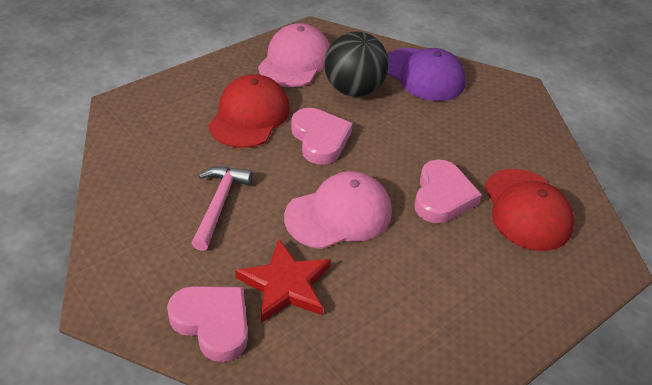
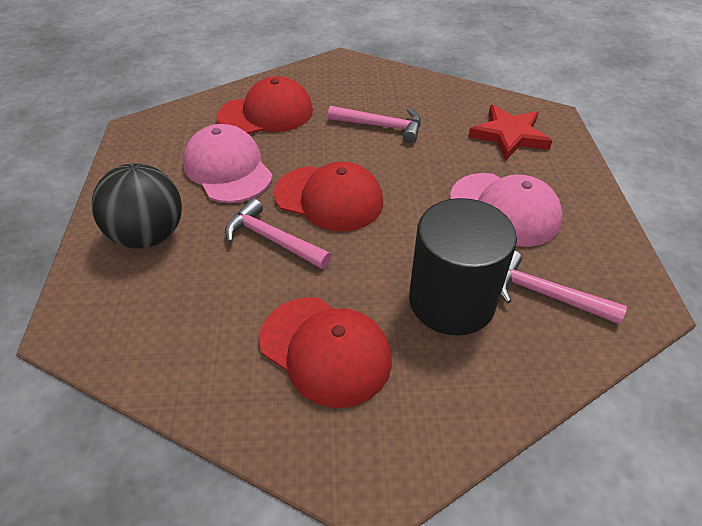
black cylinder: none = 0 -> [409,198,517,336] = 1
pink hammer: [191,167,253,251] = 1 -> [225,198,331,269] [328,106,421,143] [500,251,627,325] = 3
pink heart: [167,286,248,362] [291,108,353,165] [414,160,482,223] = 3 -> none = 0
purple cap: [387,48,466,101] = 1 -> none = 0
red cap: [208,74,290,148] [485,169,574,251] = 2 -> [217,76,313,134] [259,297,392,408] [274,162,383,231] = 3

